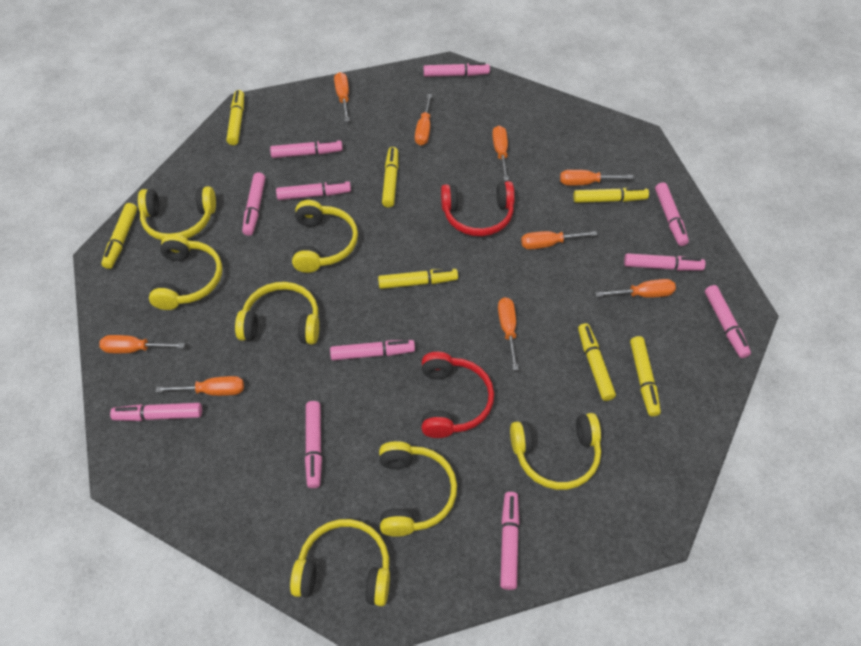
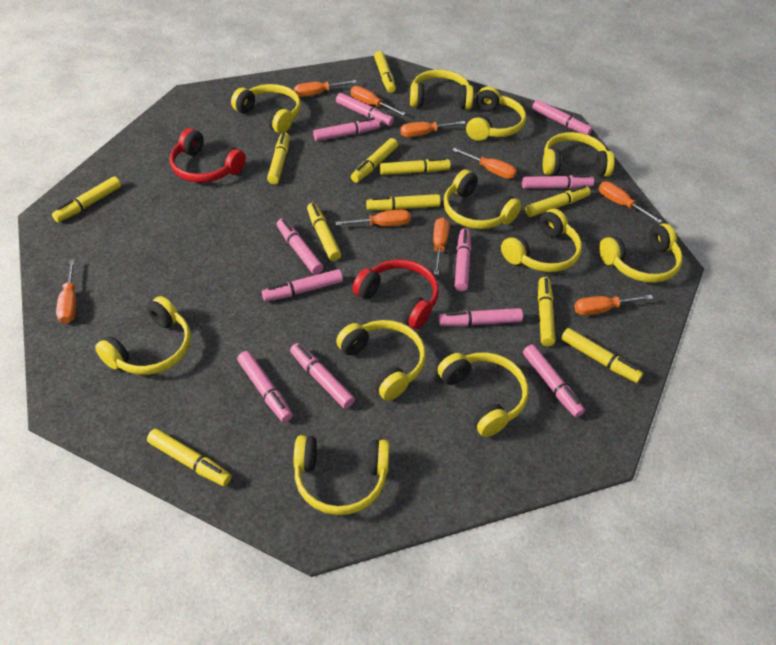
yellow headphones: [138,186,216,240] [149,234,222,310] [235,282,319,344] [290,519,390,606] [292,200,358,273] [379,441,457,537] [510,413,601,490] = 7 -> [95,296,191,375] [231,84,301,133] [294,435,390,515] [336,320,426,401] [410,70,473,110] [437,352,529,437] [443,169,521,229] [466,86,526,141] [501,209,582,272] [543,132,615,177] [599,223,683,283] = 11
yellow marker: [101,203,137,269] [227,90,244,145] [378,268,458,289] [382,147,398,208] [573,187,649,203] [578,323,616,401] [630,336,661,416] = 7 -> [52,176,121,222] [147,429,232,486] [267,132,290,184] [307,203,341,261] [351,138,398,183] [366,194,441,211] [374,51,396,93] [380,158,451,175] [525,185,591,217] [538,277,555,346] [561,328,643,383] = 11

